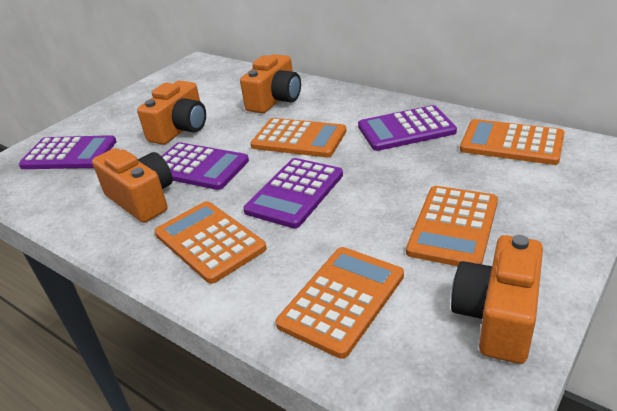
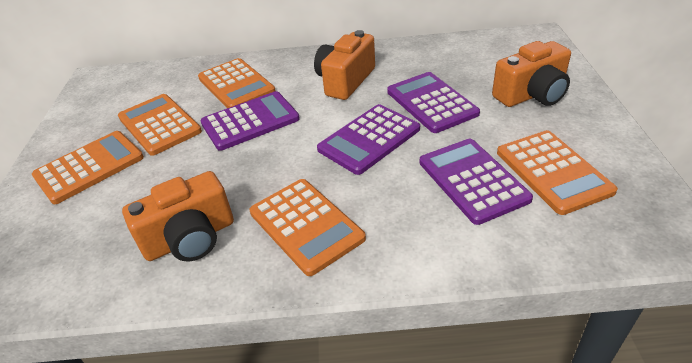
orange camera: [92,148,173,223] [137,81,206,145] [240,54,301,113] [451,235,543,364] = 4 -> [122,171,234,261] [314,30,375,100] [492,41,571,107] = 3

